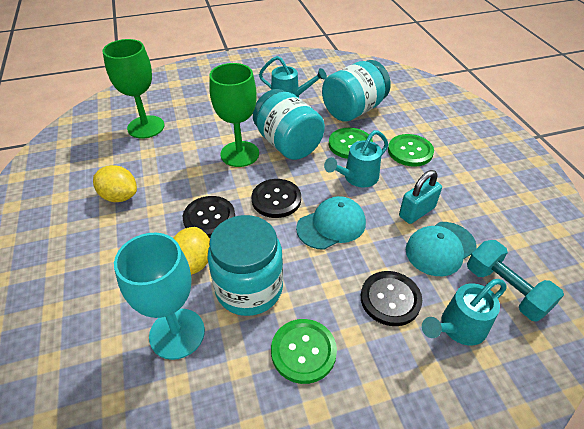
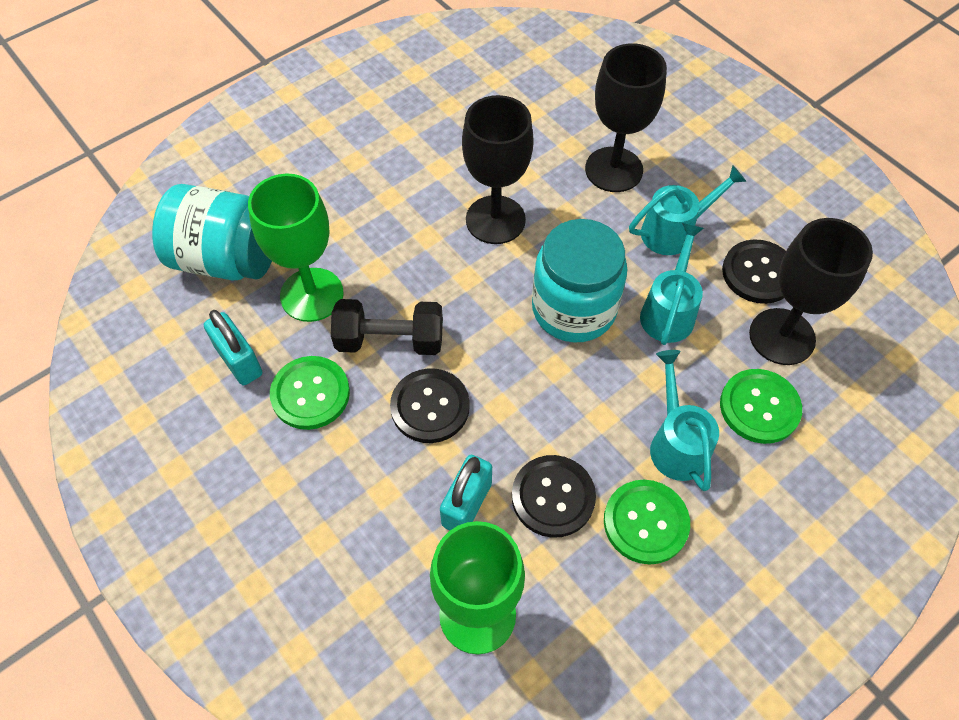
black dumbbell: none = 0 -> [331,299,443,355] = 1
black goblet: none = 0 -> [462,95,534,244] [585,43,667,192] [749,218,873,365] = 3
turquoise cap: [296,196,366,250] [406,222,477,276] = 2 -> none = 0
turquoise dumbbell: [467,240,564,322] = 1 -> none = 0
turquoise goblet: [114,233,205,360] = 1 -> none = 0
turquoise jar: [207,215,283,316] [253,89,325,160] [322,60,391,122] = 3 -> [152,184,272,280] [532,219,627,342] = 2
turquoise padlock: [399,170,442,224] = 1 -> [204,310,262,385] [440,455,492,530] = 2
yellow lemon: [93,165,137,202] [174,227,210,275] = 2 -> none = 0

